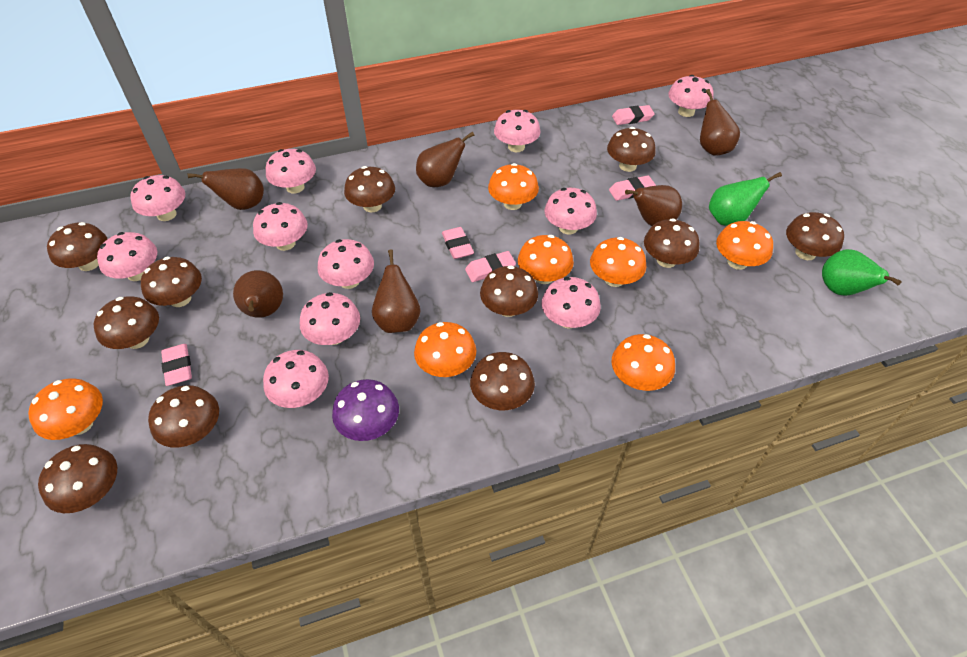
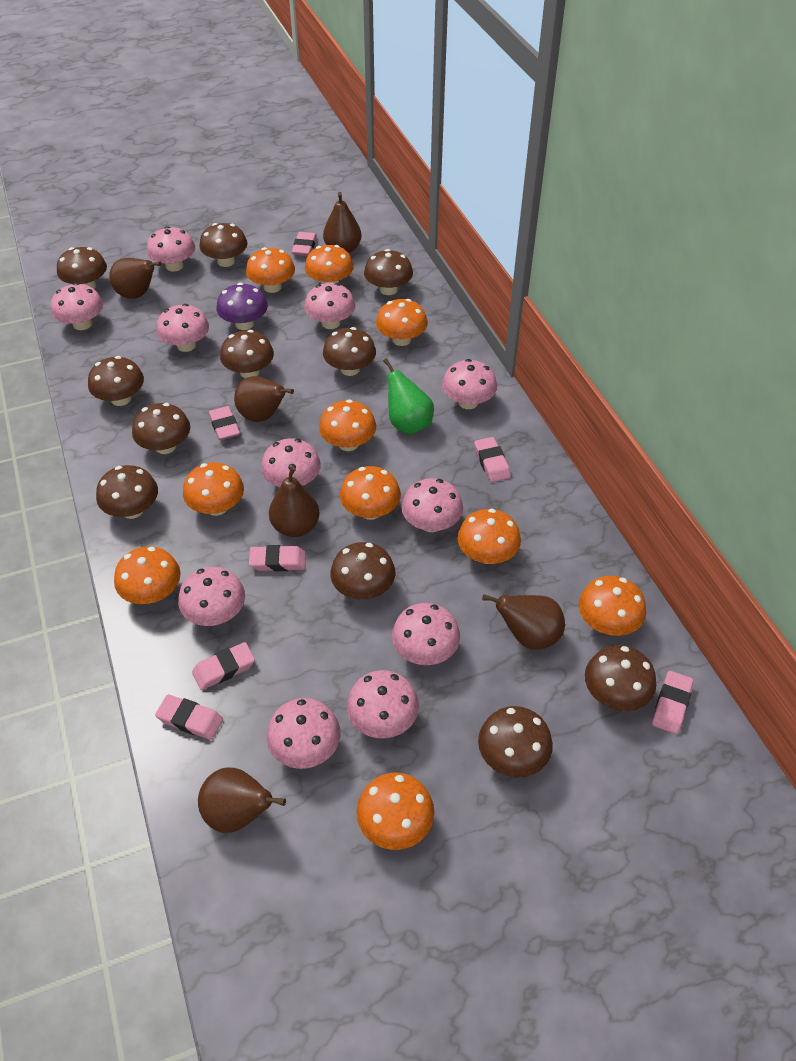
green pear: [709,172,782,226] [822,249,902,296] = 2 -> [383,358,434,435] = 1
orange mushroom: [28,378,103,440] [414,322,476,377] [488,163,539,210] [518,235,574,284] [590,237,646,287] [611,334,675,391] [716,221,773,270] = 7 -> [114,546,180,604] [183,462,244,516] [246,247,295,293] [305,245,354,284] [319,399,376,451] [340,466,401,520] [356,772,434,850] [376,299,428,346] [457,509,521,564] [579,576,646,636] = 10
pink eraser: [161,344,192,386] [442,227,474,259] [465,251,516,282] [609,175,656,201] [612,105,655,125] = 5 -> [155,694,223,740] [192,642,255,690] [209,406,240,440] [249,545,306,571] [292,232,317,256] [474,437,511,482] [652,671,694,734] = 7

